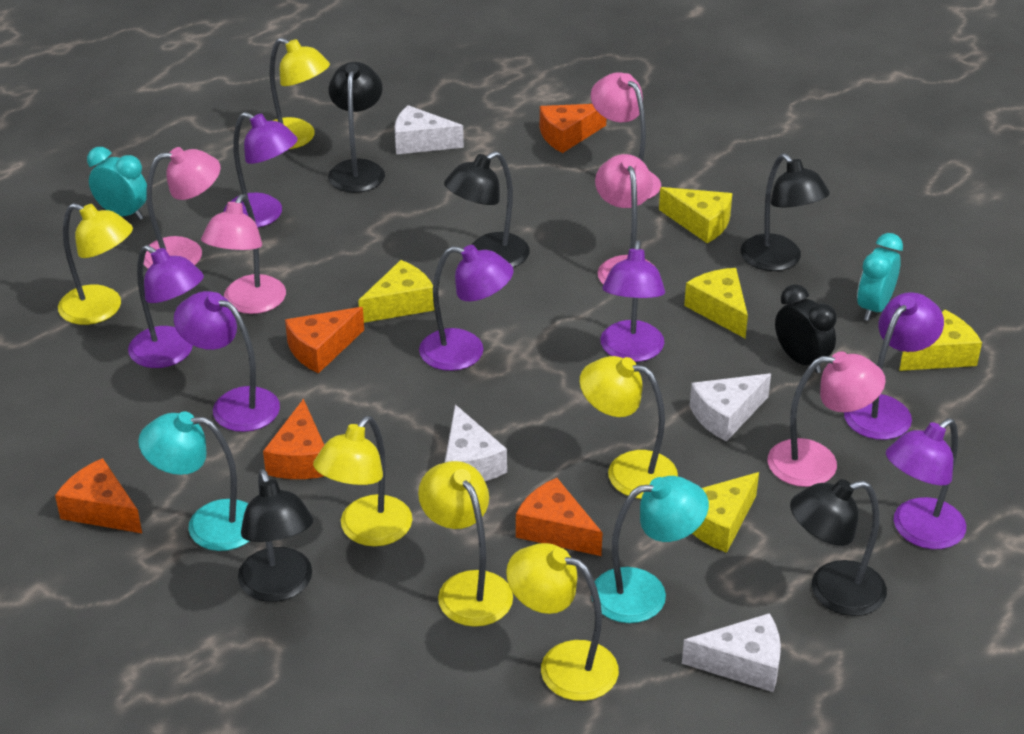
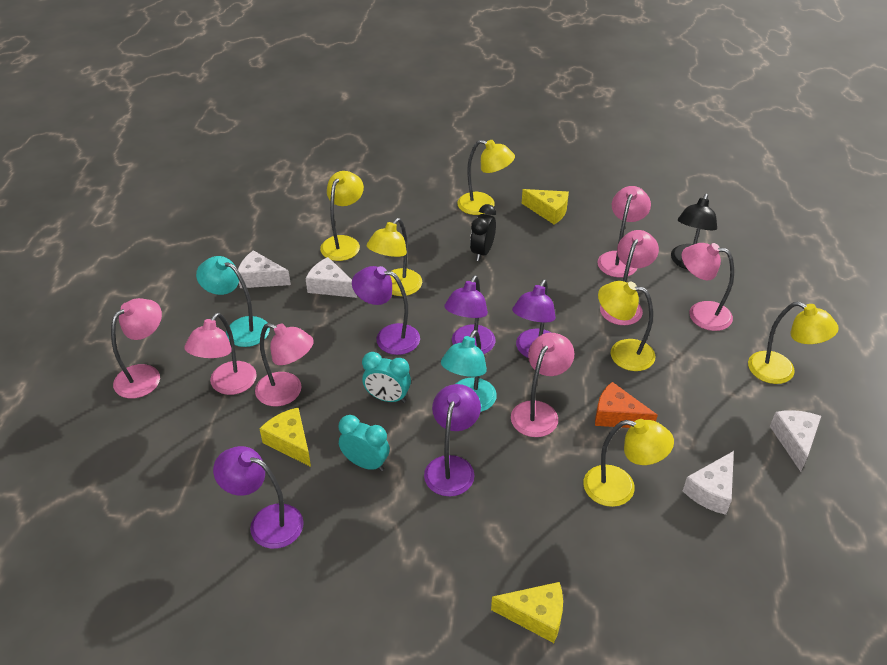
black lamp: [238,469,313,602] [328,62,385,193] [444,151,530,267] [741,154,830,271] [790,479,887,616] = 5 -> [671,193,717,269] = 1
orange cheese: [55,458,142,533] [263,399,324,479] [285,307,364,373] [516,478,603,556] [540,104,606,153] = 5 -> [595,382,658,428] = 1
pink lamp: [144,147,221,269] [201,194,286,314] [591,72,661,199] [595,154,653,285] [768,351,886,487] = 5 -> [111,298,162,398] [184,313,257,395] [255,323,314,406] [511,333,575,437] [597,186,651,277] [600,230,659,325] [682,243,734,331] = 7
purple lamp: [128,245,204,368] [174,291,280,432] [224,112,298,228] [419,245,514,371] [600,240,665,362] [844,292,944,440] [886,418,966,549] = 7 -> [213,446,304,549] [352,266,420,355] [424,384,481,497] [444,275,496,354] [512,279,556,358] = 5
yellow cheese: [358,260,434,323] [659,187,733,243] [684,268,748,338] [692,472,759,553] [899,309,982,371] = 5 -> [259,407,311,467] [491,582,563,643] [522,189,569,225] = 3

